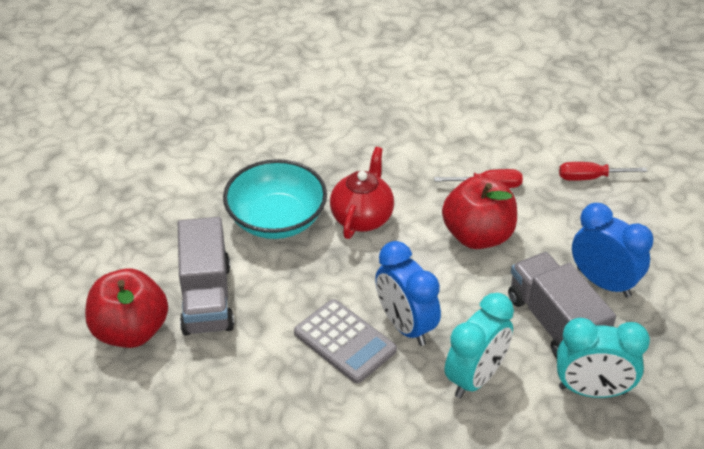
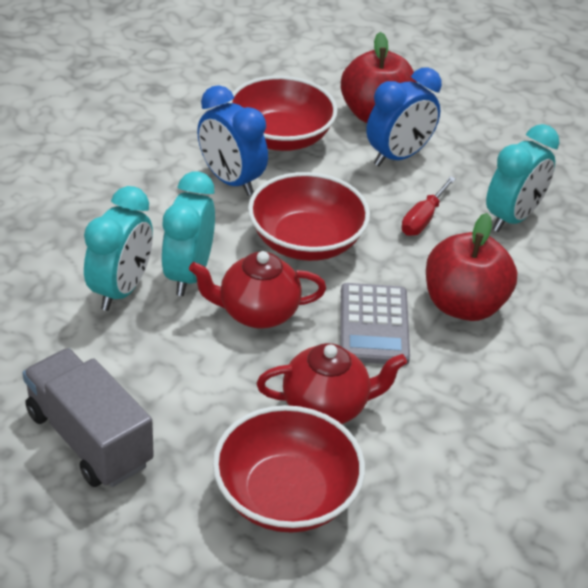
grey truck: [178,217,234,336] [508,252,616,358] = 2 -> [22,348,154,487] = 1
red bowl: none = 0 -> [213,405,365,533] [228,76,338,151] [248,172,370,261] = 3
red screwdriver: [434,169,523,188] [559,162,647,181] = 2 -> [401,176,456,236] = 1
red teapot: [330,147,394,239] = 1 -> [189,251,326,329] [257,343,407,424] = 2
turquoise bowl: [223,159,327,239] = 1 -> none = 0
turquoise clock: [445,293,514,398] [557,318,650,398] = 2 -> [84,186,153,311] [161,172,215,296] [486,124,559,232] = 3

